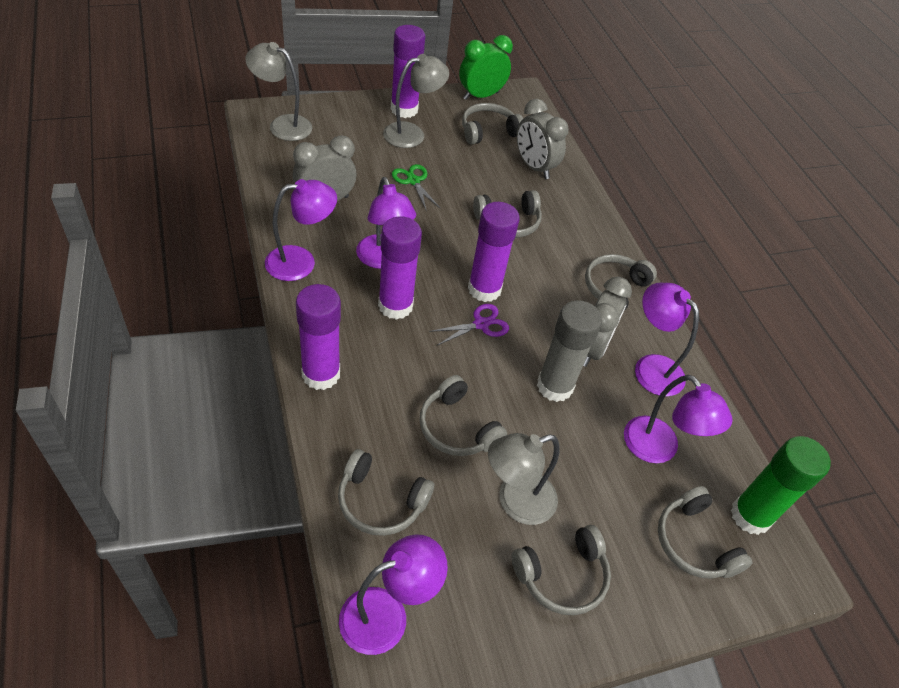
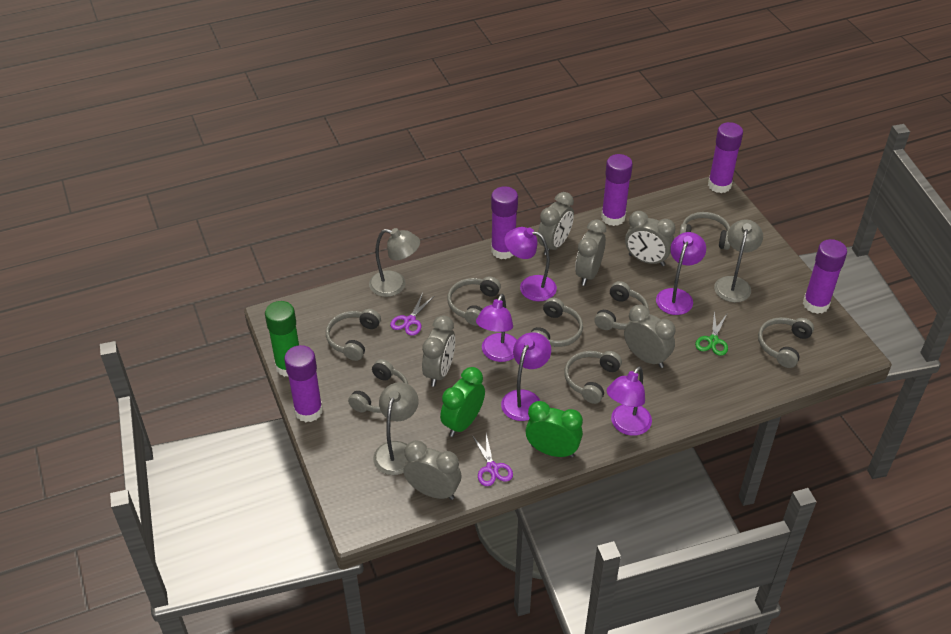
green clock: [459,35,513,100] = 1 -> [440,367,485,437] [525,401,583,458] = 2
grey clock: [293,135,357,201] [517,99,568,179] [583,277,632,367] = 3 -> [403,440,461,500] [422,315,455,387] [537,192,574,255] [575,219,606,286] [624,305,675,368] [625,211,675,266] = 6
grey glue stick: [537,300,602,402] = 1 -> none = 0
grey headphones: [338,449,434,536] [420,375,507,456] [462,103,523,145] [473,190,542,238] [512,525,611,615] [585,254,657,311] [658,486,752,579] = 7 -> [326,309,381,361] [348,359,408,413] [447,276,501,326] [531,298,583,347] [564,351,622,404] [594,281,649,330] [679,212,730,250] [758,317,814,368] = 8
purple glue stick: [296,284,341,390] [378,216,422,320] [391,25,425,118] [468,202,520,302] = 4 -> [284,345,323,422] [491,186,518,259] [601,154,633,226] [708,122,743,193] [803,239,847,314] = 5
purple scissors: [429,304,509,345] = 1 -> [390,293,434,336] [472,434,513,486] = 2

